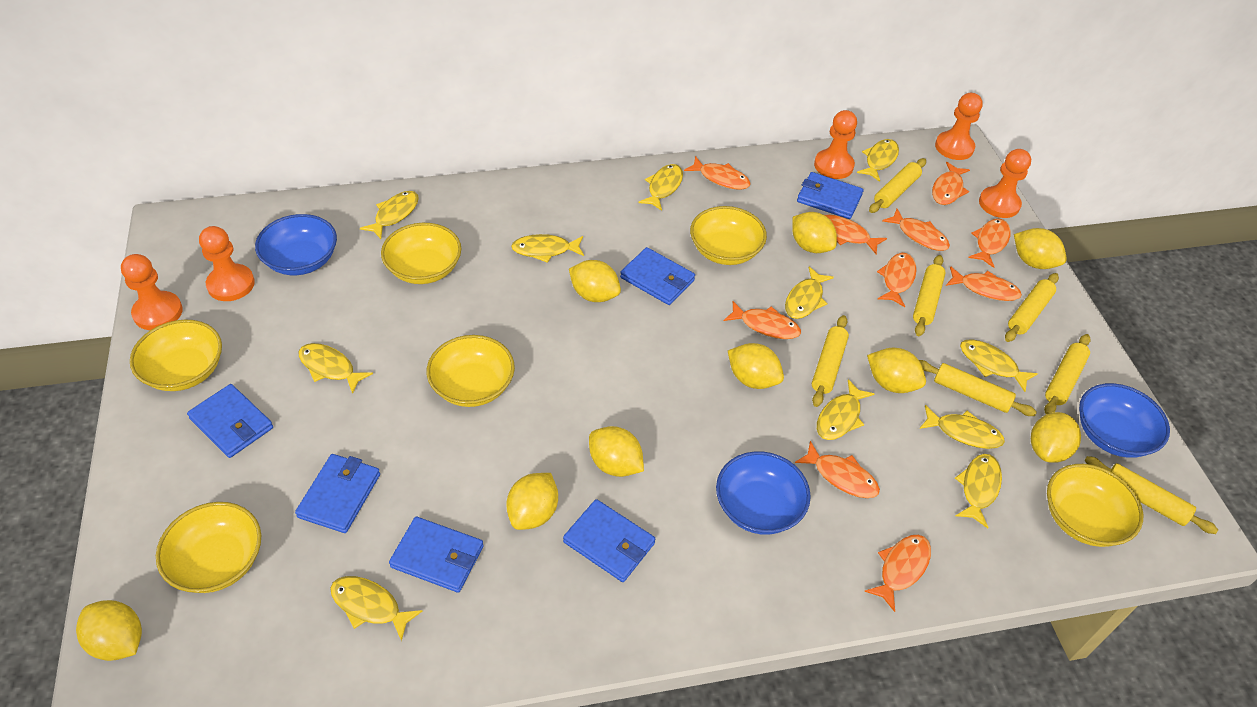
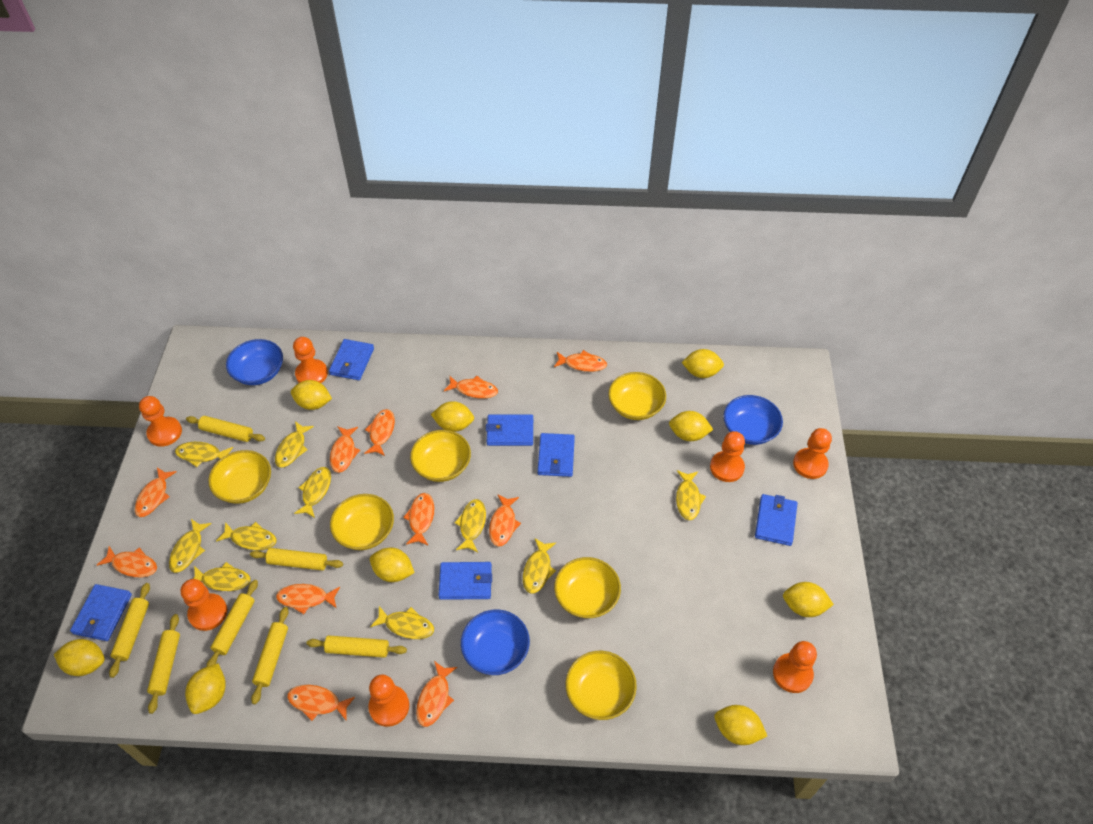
orange fish: [684,156,751,190] [724,301,801,339] [795,441,880,498] [825,214,887,254] [864,535,931,612] [877,253,917,307] [882,209,950,251] [932,162,970,205] [946,266,1022,301] [968,219,1011,268] = 10 -> [97,546,157,577] [135,467,177,517] [276,584,340,614] [287,685,355,721] [330,426,360,473] [364,409,395,456] [403,493,434,545] [416,661,457,727] [444,376,498,399] [489,495,521,547] [554,350,607,372] = 11
orange pawn: [121,254,183,330] [199,226,255,301] [814,110,857,179] [935,93,983,160] [979,149,1031,218] = 5 -> [139,396,182,447] [180,579,227,631] [293,337,328,383] [368,675,409,727] [710,431,745,482] [773,641,817,693] [793,428,832,479] = 7
yellow fish: [299,343,373,394] [330,576,422,641] [360,191,419,239] [511,234,584,263] [638,164,683,211] [785,267,834,319] [817,379,874,440] [857,139,899,182] [919,405,1005,449] [955,454,1002,528] [960,339,1038,392] = 11 -> [169,519,212,573] [175,442,233,467] [193,562,250,591] [216,522,277,550] [275,421,314,468] [294,467,331,518] [370,606,434,639] [454,499,486,553] [523,538,556,594] [676,470,706,520] = 10

